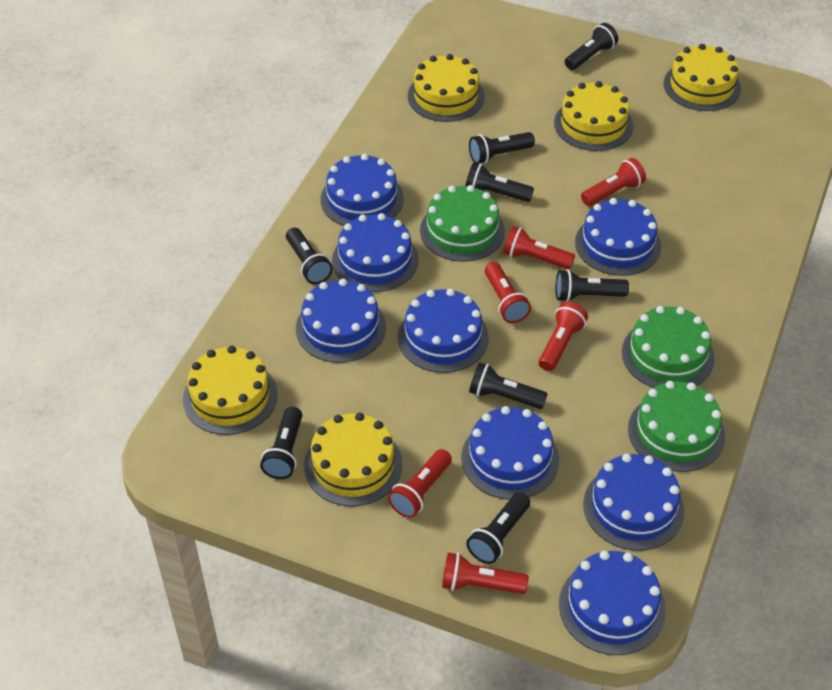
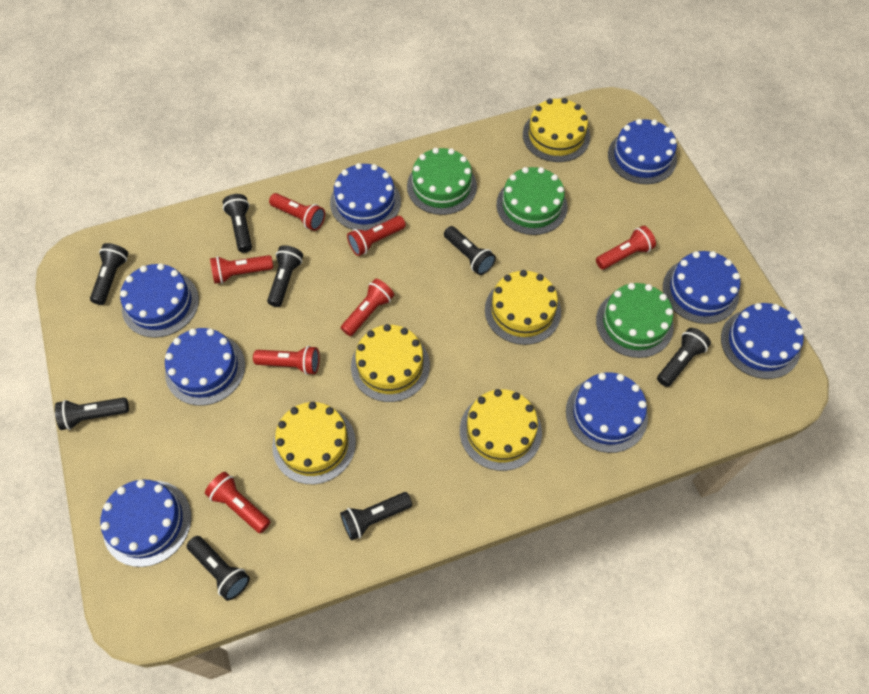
red flashlight: [388,449,452,518] [442,553,529,594] [485,262,531,323] [503,226,575,269] [539,302,588,371] [581,158,646,206] = 6 -> [205,472,271,533] [210,255,273,284] [253,346,320,375] [269,193,325,231] [341,279,394,336] [347,216,406,256] [596,226,656,269] = 7

